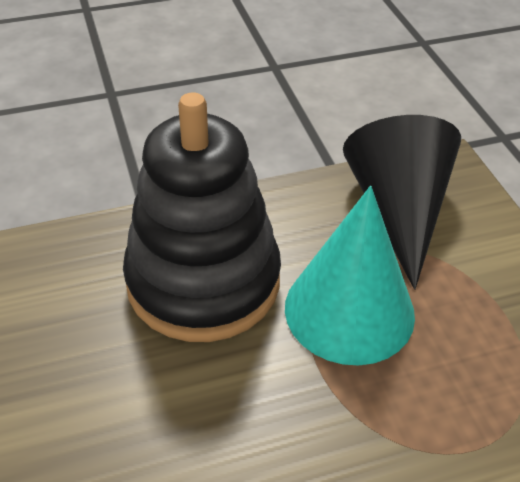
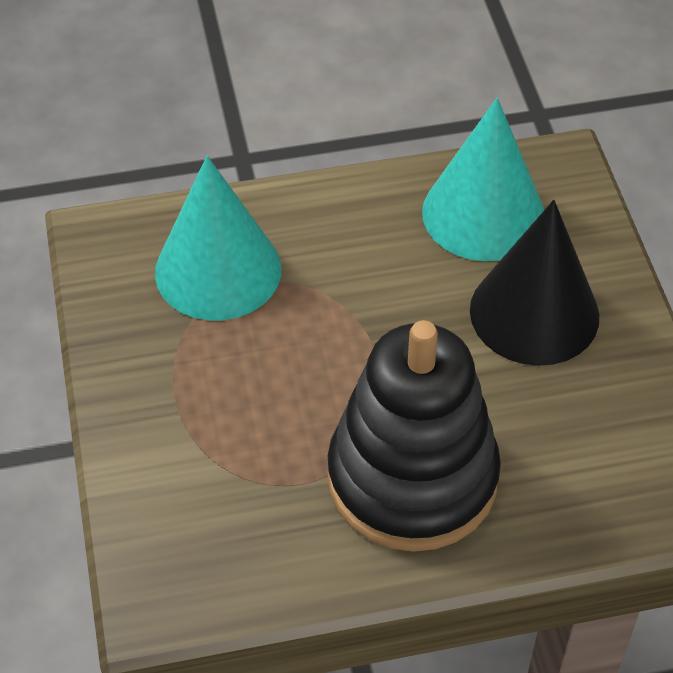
turquoise cone: [285,186,415,365] = 1 -> [155,156,281,321] [422,98,544,261] = 2

